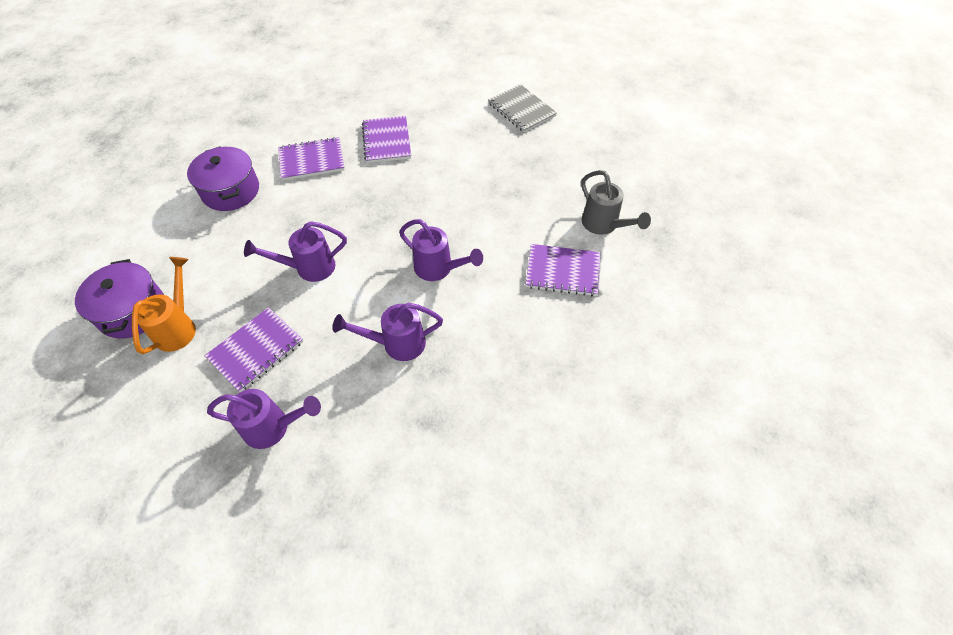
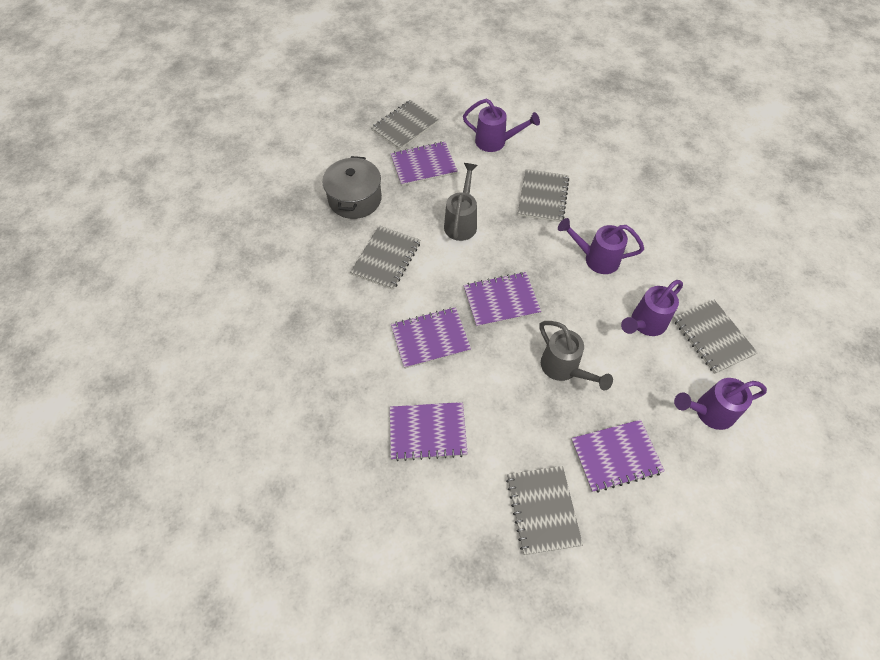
grey notebook: [488,84,557,133] = 1 -> [350,225,420,290] [371,100,439,150] [506,466,583,555] [518,169,569,222] [673,300,758,374] = 5
grey pot: none = 0 -> [322,156,382,219] = 1
grey watering can: [581,170,651,235] = 1 -> [444,163,478,241] [539,321,613,390] = 2
orange watering can: [132,257,196,354] = 1 -> none = 0
purple notebook: [204,307,303,392] [278,137,345,181] [362,116,411,163] [526,244,601,296] = 4 -> [390,141,458,186] [390,402,468,461] [391,307,471,369] [463,272,541,327] [571,420,665,493] = 5
purple pot: [75,259,164,339] [187,146,259,211] = 2 -> none = 0

